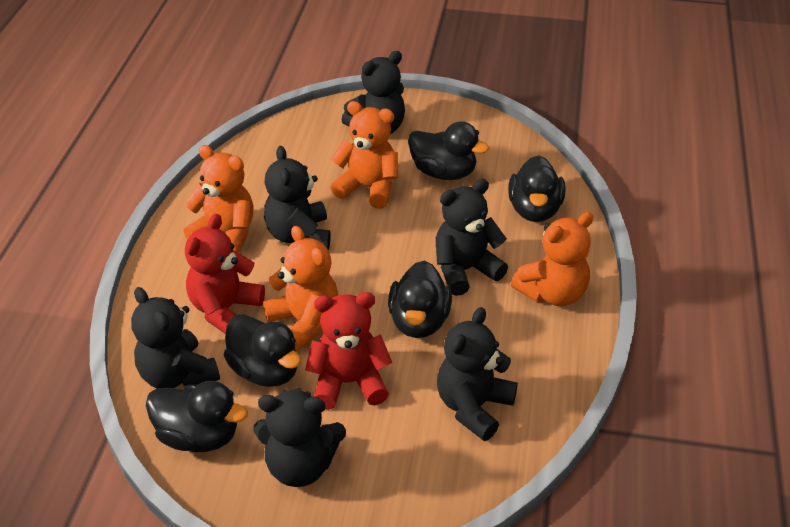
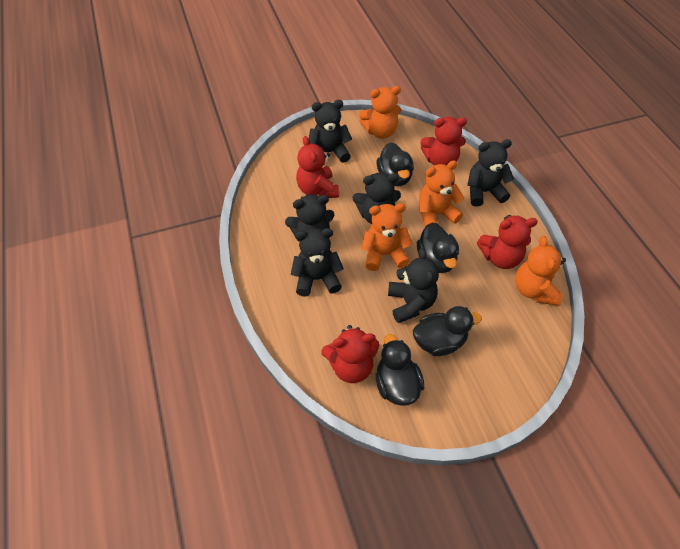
black duck: [146,381,248,452] [224,314,301,387] [388,261,452,338] [408,121,489,180] [508,155,565,222] = 5 -> [376,334,424,406] [377,142,414,186] [413,306,482,356] [417,222,459,273] = 4
red teddy bear: [185,214,265,334] [305,292,392,410] = 2 -> [296,136,339,198] [321,325,379,383] [421,117,467,166] [477,215,537,269] = 4

